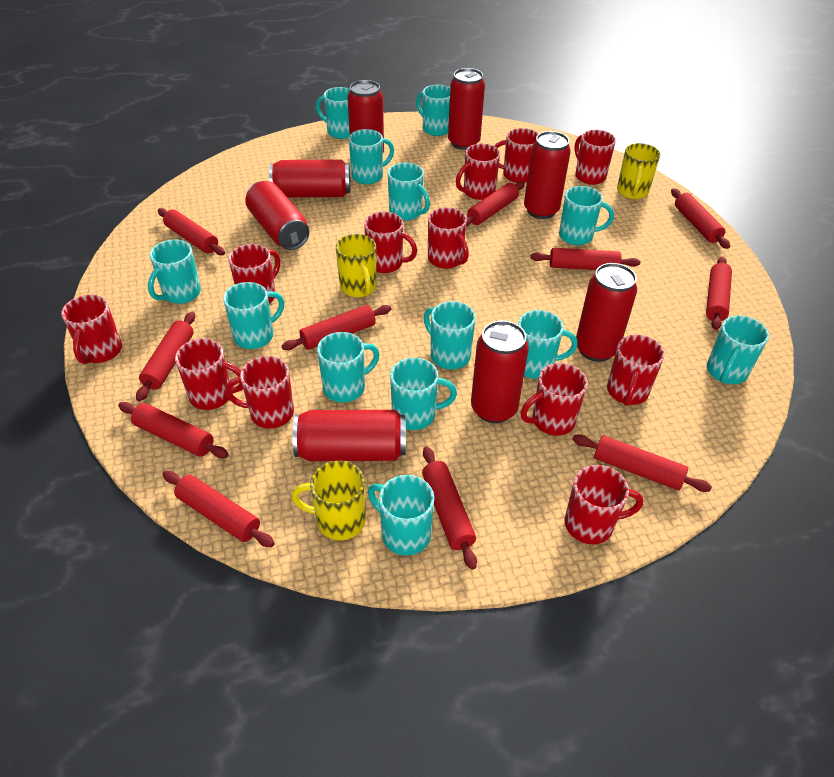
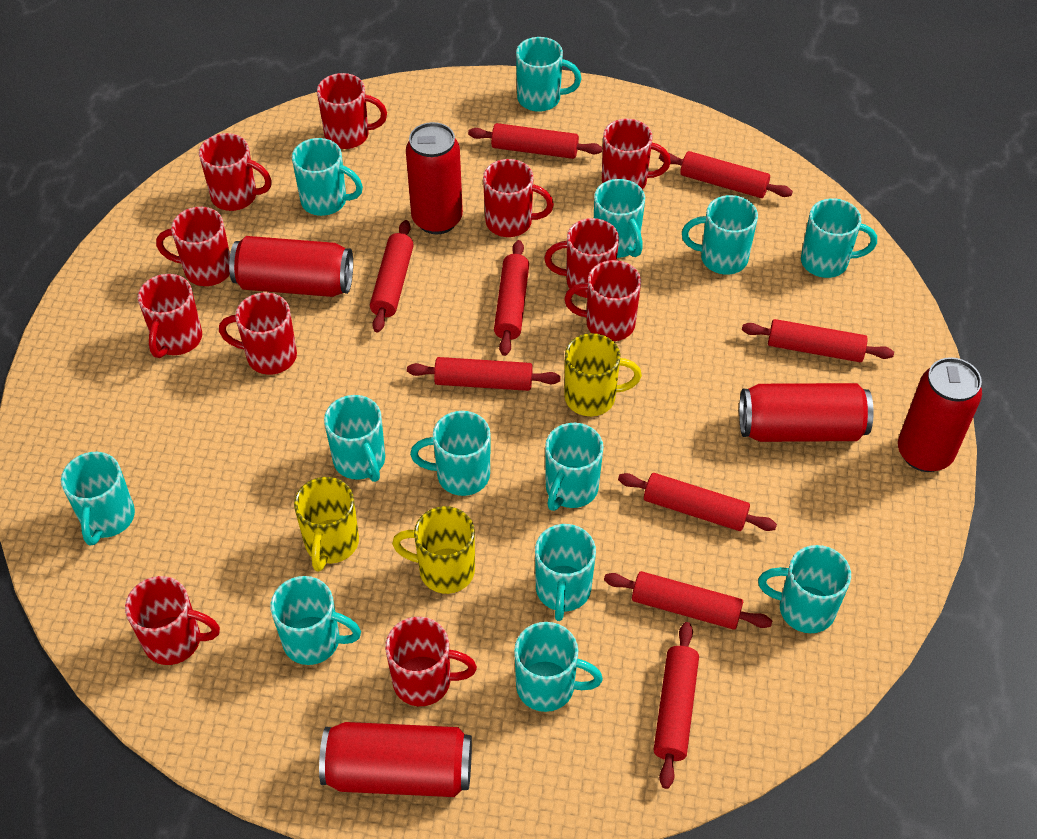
red can: [245,181,310,250] [269,159,350,198] [292,410,406,461] [347,80,384,153] [448,68,485,150] [471,321,529,423] [524,131,571,219] [576,263,637,362] = 8 -> [229,236,353,297] [319,722,472,797] [406,122,463,234] [739,383,874,442] [898,357,982,472] = 5
red mug: [61,295,122,364] [175,339,243,410] [225,356,294,429] [228,244,280,304] [364,212,417,273] [428,207,469,269] [456,144,500,200] [494,128,538,183] [521,363,587,436] [564,465,644,544] [574,130,616,185] [607,335,664,406] = 12 -> [125,576,220,665] [138,274,202,358] [156,207,230,286] [199,133,272,211] [219,293,297,375] [317,73,387,149] [385,617,477,706] [483,159,554,237] [544,218,619,298] [564,260,641,341] [602,119,671,190] = 11
red rolling pin: [118,402,228,458] [136,312,195,401] [158,208,225,255] [162,471,275,547] [281,305,391,350] [422,447,477,570] [466,181,525,227] [530,248,640,270] [572,435,712,492] [671,188,730,249] [706,257,732,330] = 11 -> [370,220,414,333] [407,357,561,391] [468,123,602,159] [494,240,529,356] [604,571,772,630] [618,473,777,531] [653,622,699,789] [659,151,793,198] [742,319,894,362] = 9

